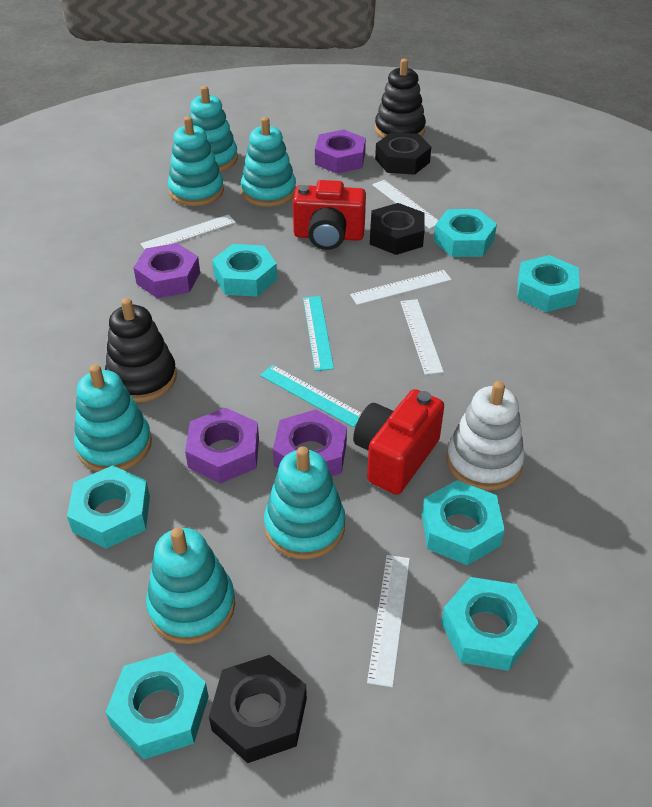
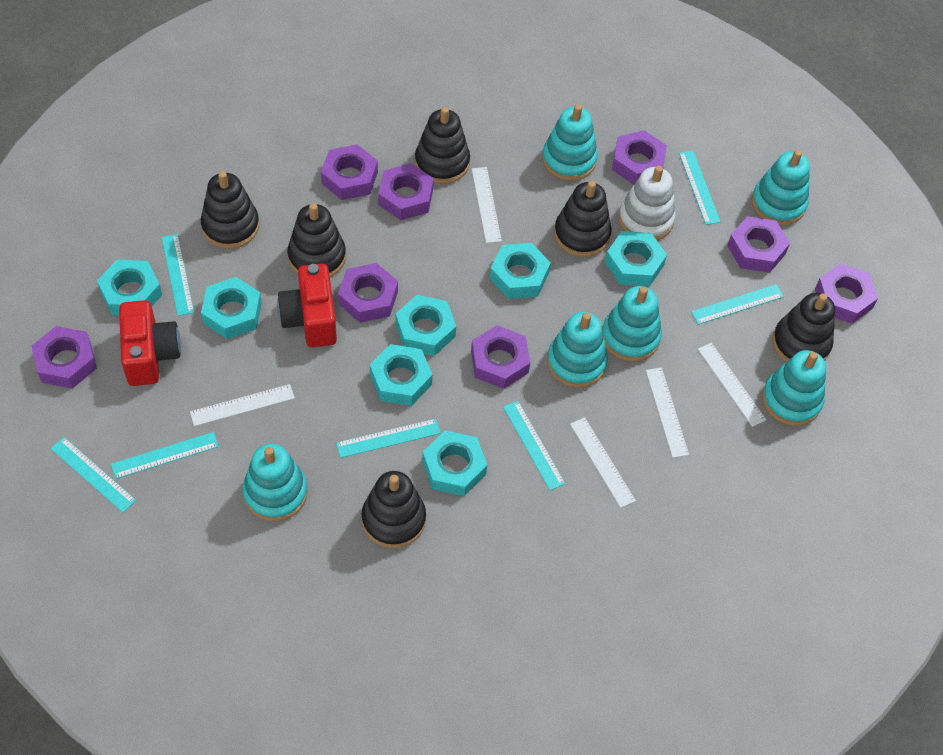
black nut: [209,655,307,763] [370,203,425,255] [375,132,431,175] = 3 -> none = 0
black stacking toy: [105,298,177,402] [375,59,426,139] = 2 -> [201,171,259,249] [287,203,346,277] [362,471,426,548] [415,107,470,184] [554,181,612,257] [772,293,835,362] = 6
purple nut: [133,243,200,298] [185,408,259,483] [273,409,347,476] [315,129,366,174] = 4 -> [31,326,97,389] [321,144,378,200] [338,263,398,323] [378,163,434,220] [471,325,530,389] [612,130,667,185] [727,216,790,273] [815,264,878,324] = 8
turquoise ruler: [260,365,362,427] [303,296,334,371] = 2 -> [50,437,136,512] [111,432,219,479] [162,234,194,316] [336,419,441,458] [503,401,565,490] [679,151,720,225] [691,284,784,325] = 7

